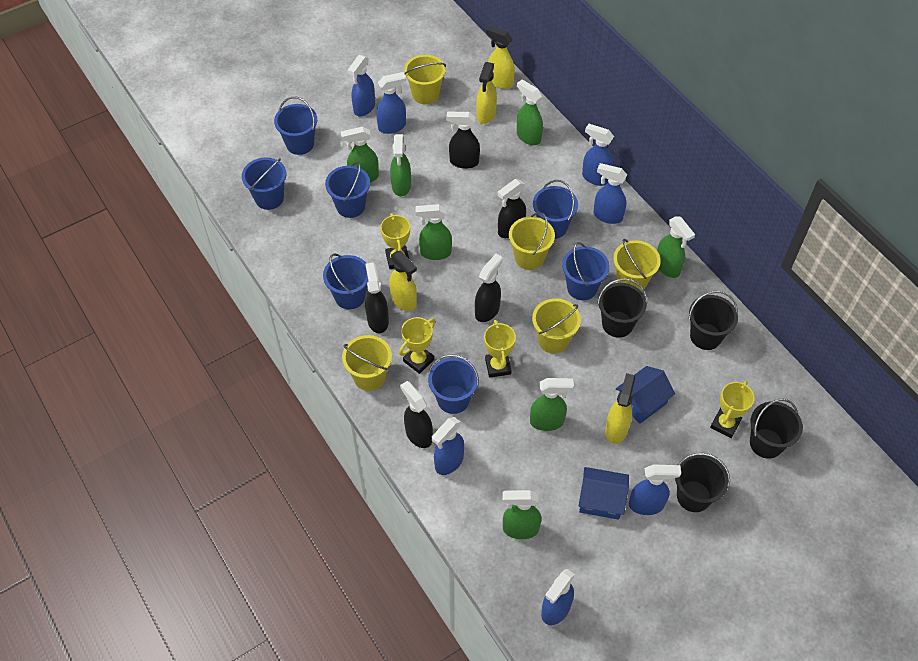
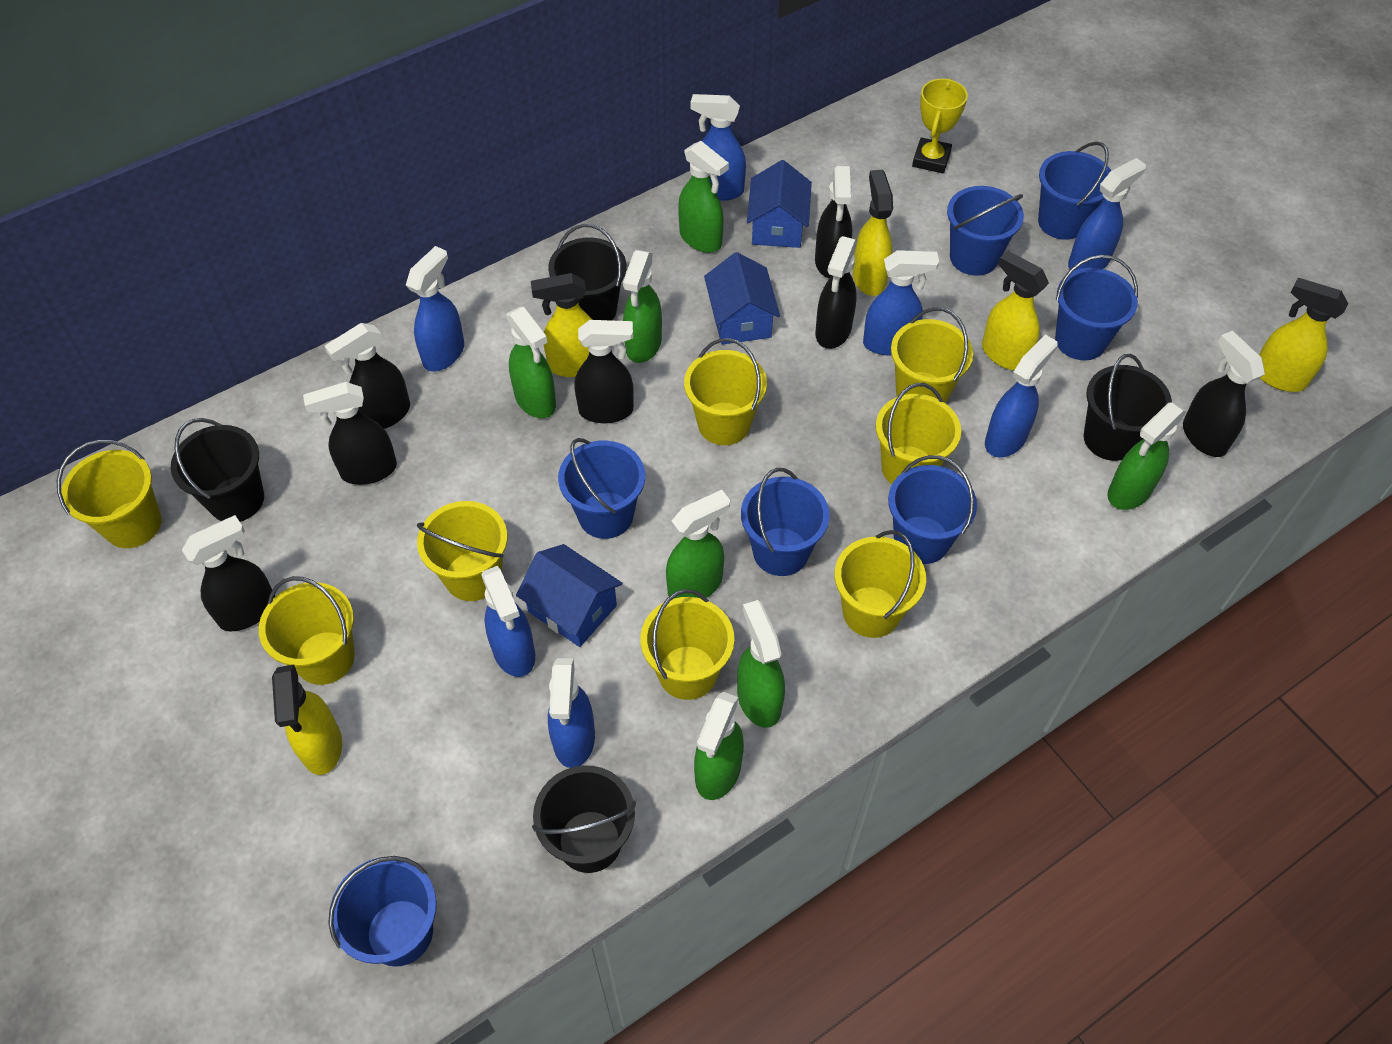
black spray bottle: [365,263,389,333] [400,381,433,448] [446,112,480,169] [475,254,503,322] [498,179,526,238] = 5 -> [182,515,275,631] [303,382,397,485] [325,323,410,429] [574,320,634,423] [815,166,852,278] [815,236,857,349] [1183,331,1265,457] = 7
blue house: [579,467,629,520] [616,366,675,424] = 2 -> [516,544,622,647] [704,252,780,345] [747,160,812,248] = 3
yellow bucket: [342,335,392,391] [404,55,446,104] [509,212,555,270] [532,298,581,354] [613,239,661,292] = 5 -> [57,440,162,548] [259,576,355,685] [417,501,507,601] [640,589,734,700] [684,338,767,445] [835,530,926,638] [876,383,961,484] [891,307,973,403] = 8
yellow spray bottle: [389,251,417,311] [476,62,497,124] [486,26,515,89] [605,373,635,444] = 4 -> [272,664,342,775] [531,273,593,377] [853,170,893,296] [982,251,1049,370] [1259,278,1348,392] = 5
yellow trophy: [380,213,410,269] [399,317,435,374] [484,320,516,378] [710,381,755,438] = 4 -> [912,78,968,173] = 1

